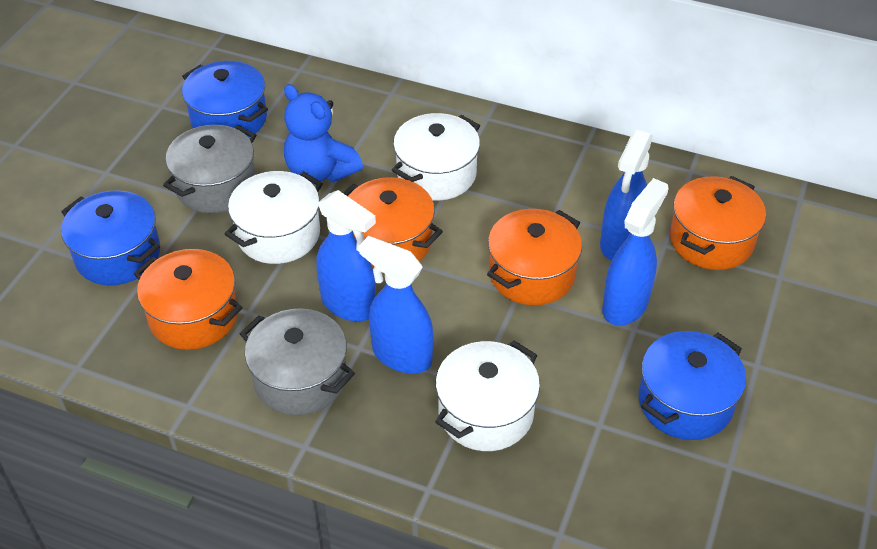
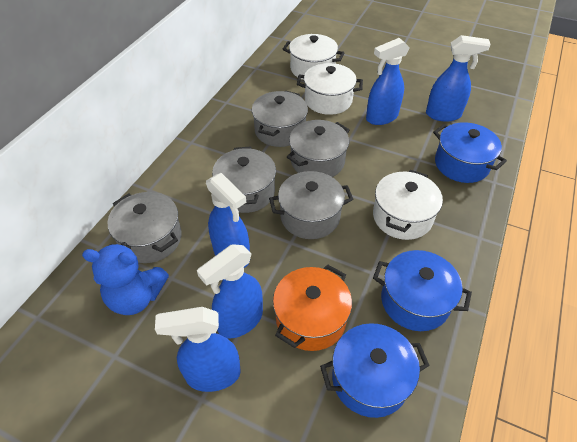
blue spray bottle: [316,190,376,322] [359,236,433,374] [600,130,653,260] [602,178,669,326] = 4 -> [155,307,241,392] [197,244,263,339] [206,173,250,268] [366,38,410,125] [426,35,491,122] = 5
grey pot: [163,125,256,213] [240,308,355,415] = 2 -> [107,192,182,263] [212,146,276,213] [252,91,308,147] [269,171,353,239] [287,120,349,177] = 5
orange pot: [134,249,243,350] [343,177,443,269] [487,209,582,305] [670,176,766,270] = 4 -> [273,264,352,351] = 1

